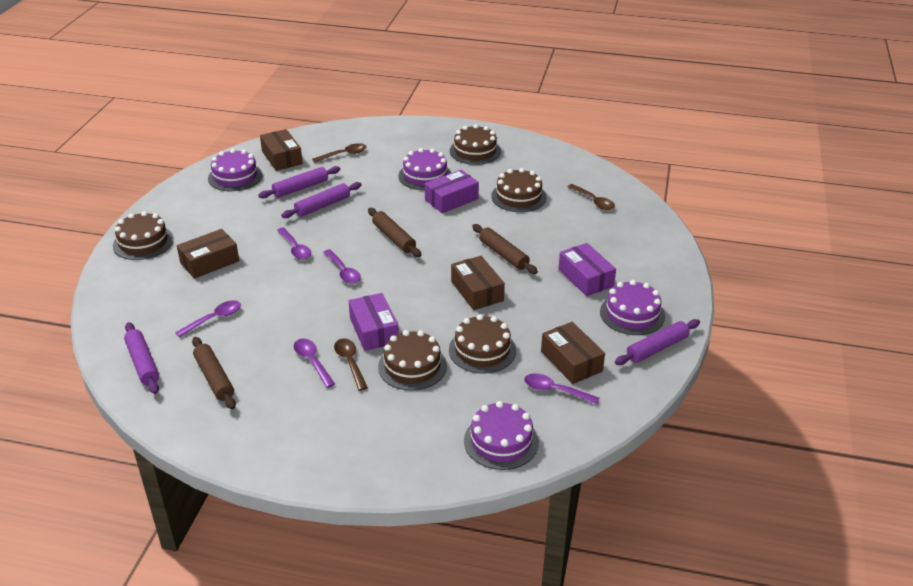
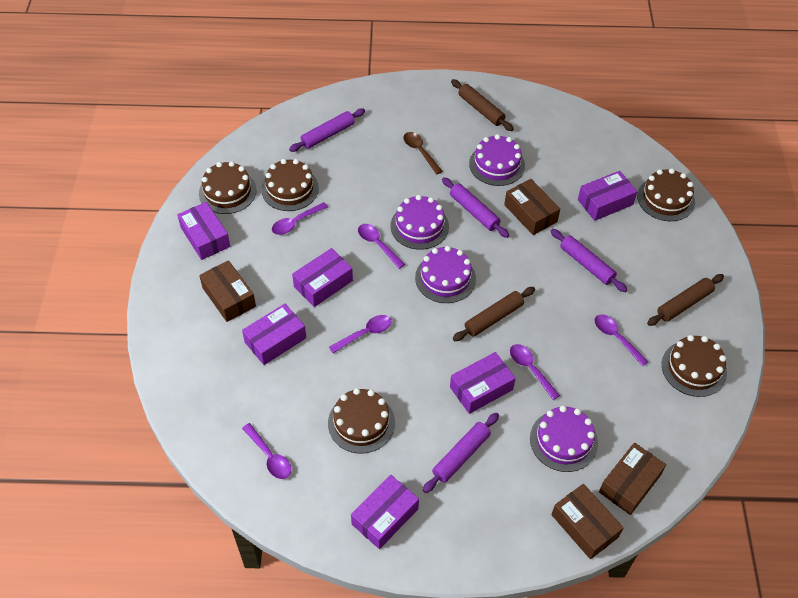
brown spoon: [312,143,366,163] [334,338,368,391] [567,184,615,210] = 3 -> [404,132,443,175] = 1
purple box: [349,293,399,351] [425,170,479,213] [558,243,616,296] = 3 -> [177,202,230,260] [242,304,306,365] [292,248,353,307] [351,475,419,549] [450,352,516,414] [578,171,638,221] = 6
purple spoon: [175,300,241,337] [277,227,311,260] [294,339,335,388] [323,249,361,284] [524,373,599,404] = 5 -> [242,423,291,479] [272,202,328,235] [329,315,392,353] [358,224,405,269] [510,344,560,400] [594,314,649,366] = 6

